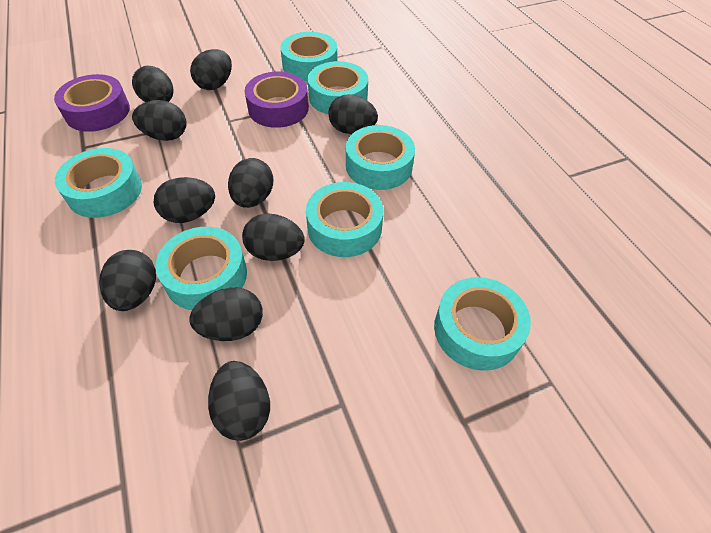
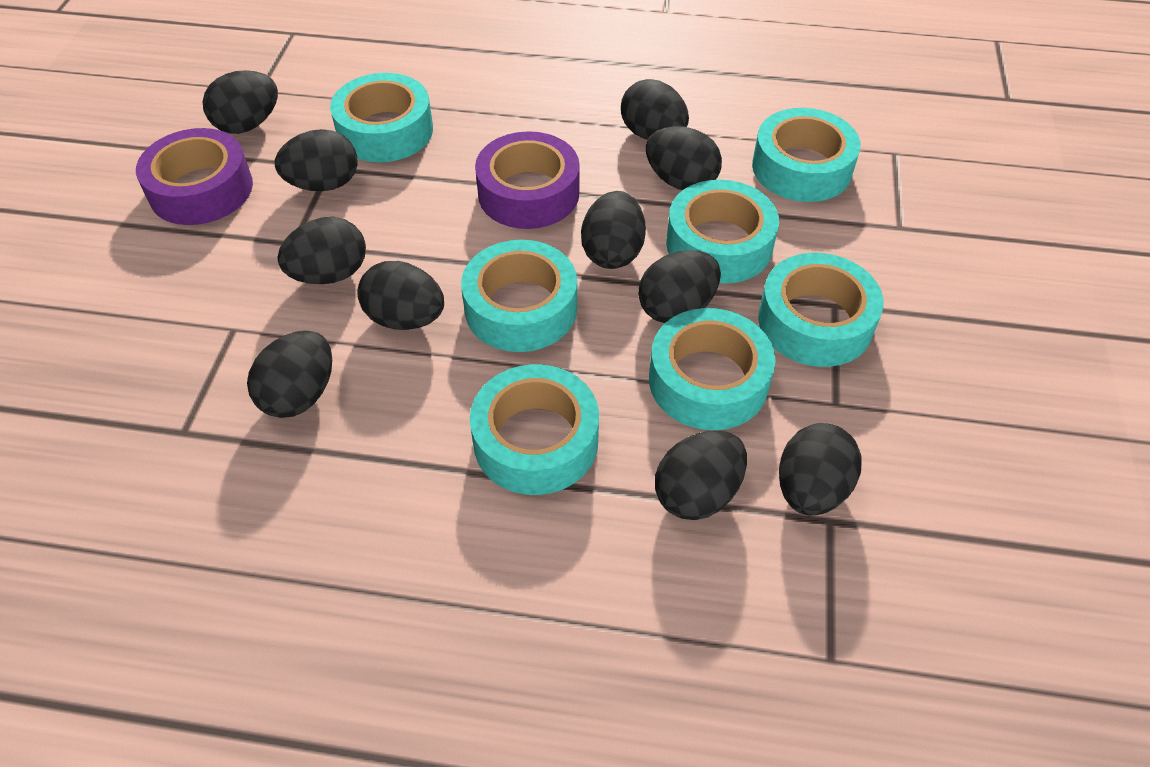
black egg: [99,250,156,311] [132,66,174,102] [132,100,187,141] [154,177,215,223] [190,49,232,90] [190,287,263,341] [208,361,270,441] [228,158,274,208] [242,214,305,261] [328,94,378,134] = 10 -> [203,70,278,134] [247,331,332,418] [275,129,358,191] [277,217,366,284] [357,261,444,330] [581,191,646,269] [621,79,689,140] [638,250,721,323] [646,126,722,190] [655,430,747,520] [779,423,862,516] = 11

